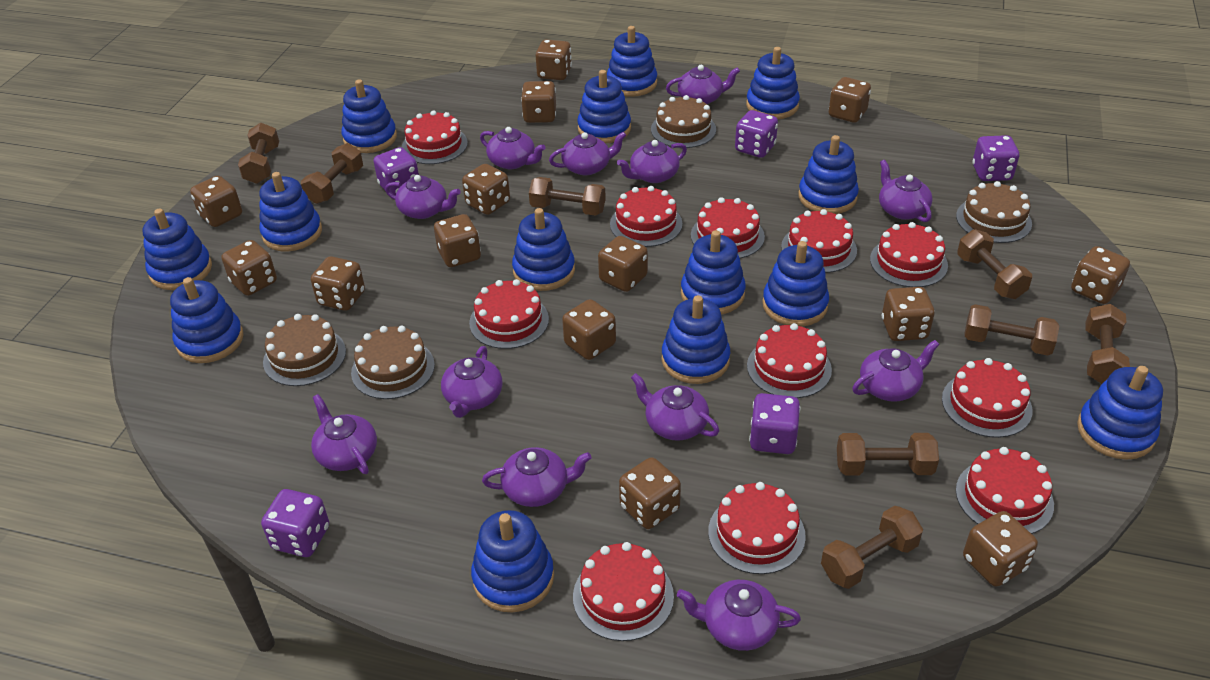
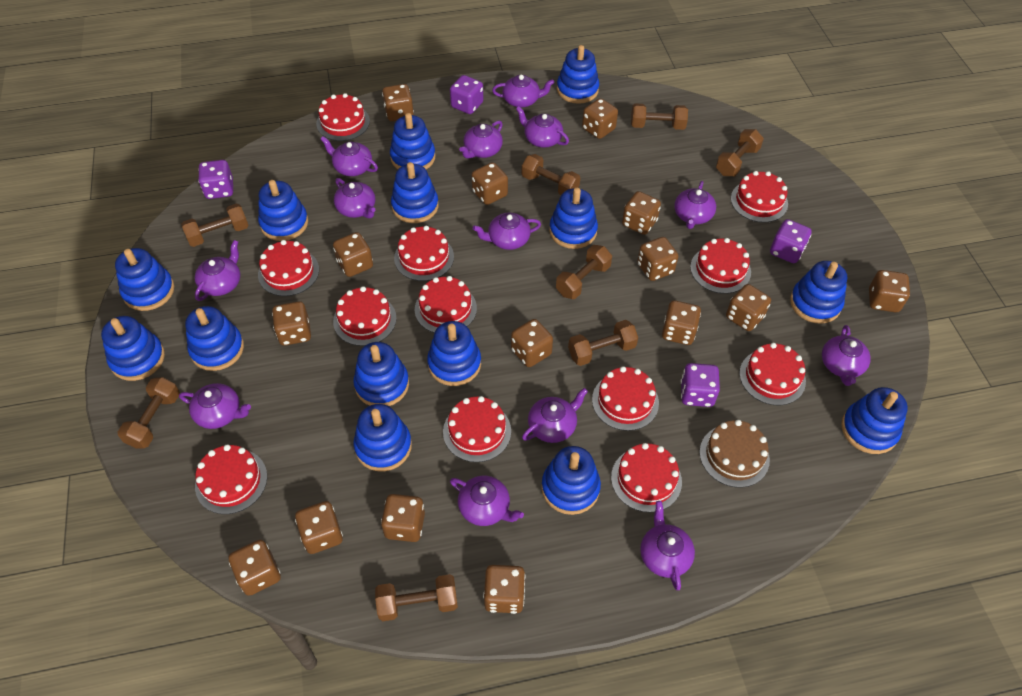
brown cake: [263,314,346,386] [351,326,435,399] [651,95,716,148] [956,181,1032,243] = 4 -> [700,420,770,488] = 1
brown dice: [190,176,242,227] [222,240,277,296] [311,256,365,311] [434,214,481,267] [462,164,510,215] [521,81,556,123] [536,39,572,80] [562,299,616,360] [598,236,648,292] [619,457,681,529] [829,77,871,123] [882,287,935,341] [963,511,1038,587] [1071,246,1130,304] = 14 -> [229,540,281,596] [272,301,311,346] [295,501,343,554] [333,232,373,277] [381,494,425,542] [382,84,414,121] [472,162,508,205] [483,565,525,614] [511,319,553,367] [582,98,618,139] [622,191,661,235] [637,237,678,281] [662,300,701,345] [726,284,771,331] [869,270,910,312] = 15
purple dice: [261,489,329,557] [374,147,419,195] [735,110,778,158] [749,393,800,454] [972,135,1019,181] = 5 -> [198,160,233,199] [450,75,484,114] [681,363,720,407] [770,219,812,263] = 4
purple teapot: [311,394,377,474] [385,175,461,219] [441,346,503,418] [480,127,546,169] [482,447,592,507] [549,131,627,175] [617,140,687,183] [631,373,719,441] [666,65,740,104] [677,580,801,651] [852,340,939,402] [879,160,933,222] = 12 -> [179,383,251,429] [195,240,240,301] [320,136,378,176] [334,178,375,218] [450,476,524,526] [459,120,503,159] [473,213,541,250] [492,75,554,108] [516,106,569,148] [522,388,588,443] [640,501,695,590] [674,181,716,229] [822,325,871,386] = 13
red cake: [402,110,468,164] [469,279,549,349] [573,542,674,641] [610,186,682,247] [691,197,765,259] [708,482,806,574] [747,323,832,398] [781,209,857,273] [870,222,948,287] [942,358,1032,438] [956,447,1054,534] = 11 -> [195,445,267,514] [258,240,319,296] [316,93,370,141] [333,286,396,346] [394,226,454,281] [415,276,477,333] [443,396,511,462] [592,366,659,431] [611,443,682,512] [690,238,751,294] [731,171,788,223] [739,343,806,405] = 12

